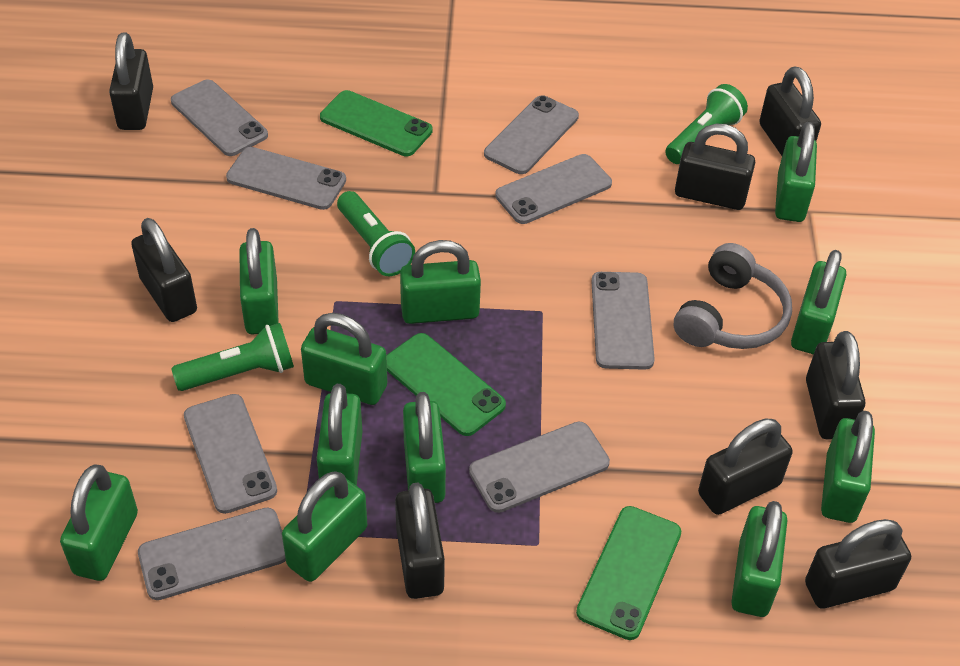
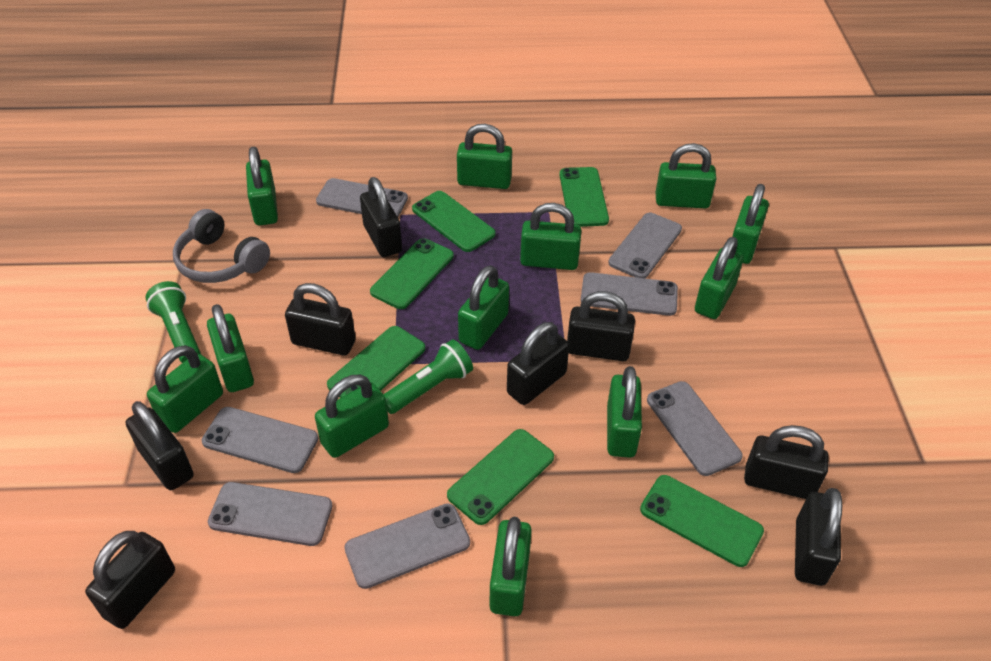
green flashlight: [171,323,294,391] [337,191,415,276] [665,84,748,164] = 3 -> [145,281,201,363] [384,339,473,414] = 2
green padlock: [60,464,138,581] [239,228,279,335] [282,471,367,582] [301,313,387,405] [317,384,362,486] [400,240,481,324] [403,392,446,503] [731,501,787,617] [775,122,817,222] [791,250,846,355] [821,411,875,523] = 11 -> [147,345,223,433] [207,304,254,392] [246,147,278,225] [315,375,389,458] [457,124,512,189] [458,265,509,350] [489,516,532,616] [520,203,581,270] [607,366,642,458] [656,143,716,208] [695,237,744,319] [732,184,769,264] = 12
green phone: [320,90,433,156] [386,333,506,436] [576,506,681,640] = 3 -> [327,326,425,398] [370,238,454,309] [412,191,495,252] [447,429,554,525] [560,167,609,227] [640,475,764,567] = 6
grey phone: [138,508,286,600] [171,79,268,156] [184,394,277,514] [226,147,346,210] [469,422,610,513] [484,95,579,174] [495,154,612,224] [591,272,655,370] = 8 -> [202,407,318,473] [208,482,333,546] [316,178,408,217] [344,503,470,589] [581,272,678,316] [608,213,682,278] [647,381,743,476] = 7

